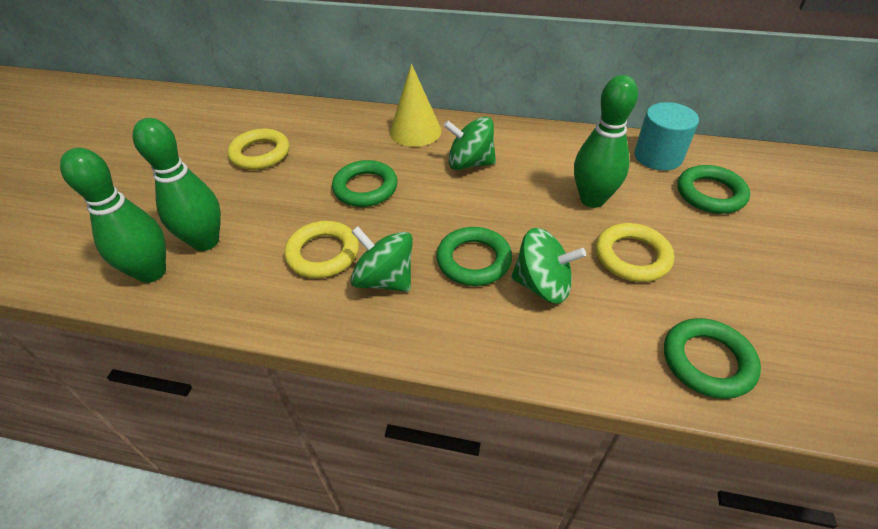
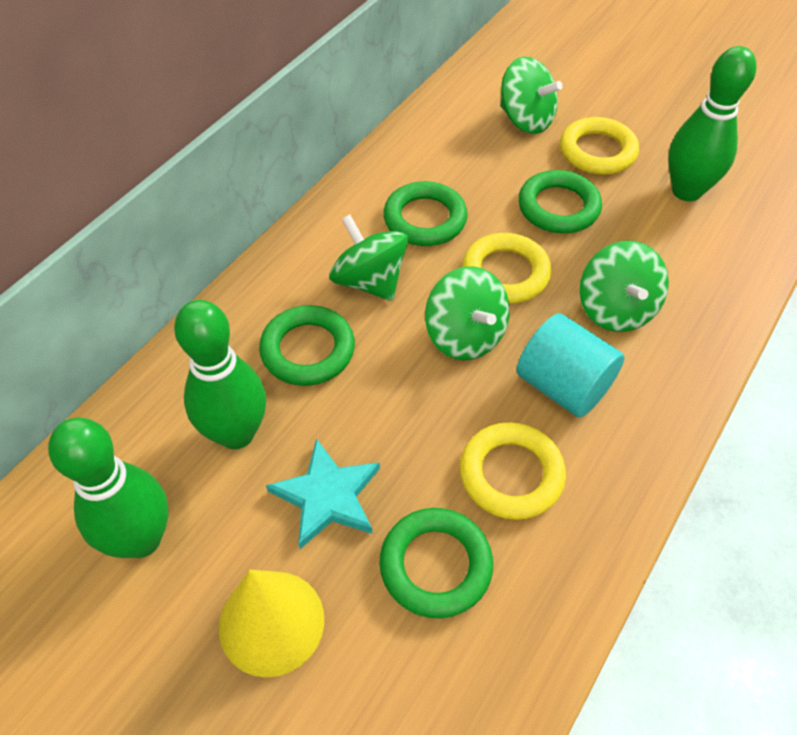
green spinning top: [351,226,413,292] [444,116,496,170] [511,228,586,304] = 3 -> [329,215,408,301] [425,266,510,360] [500,57,563,134] [580,241,669,332] = 4
turquoise star: none = 0 -> [266,438,380,549] = 1

